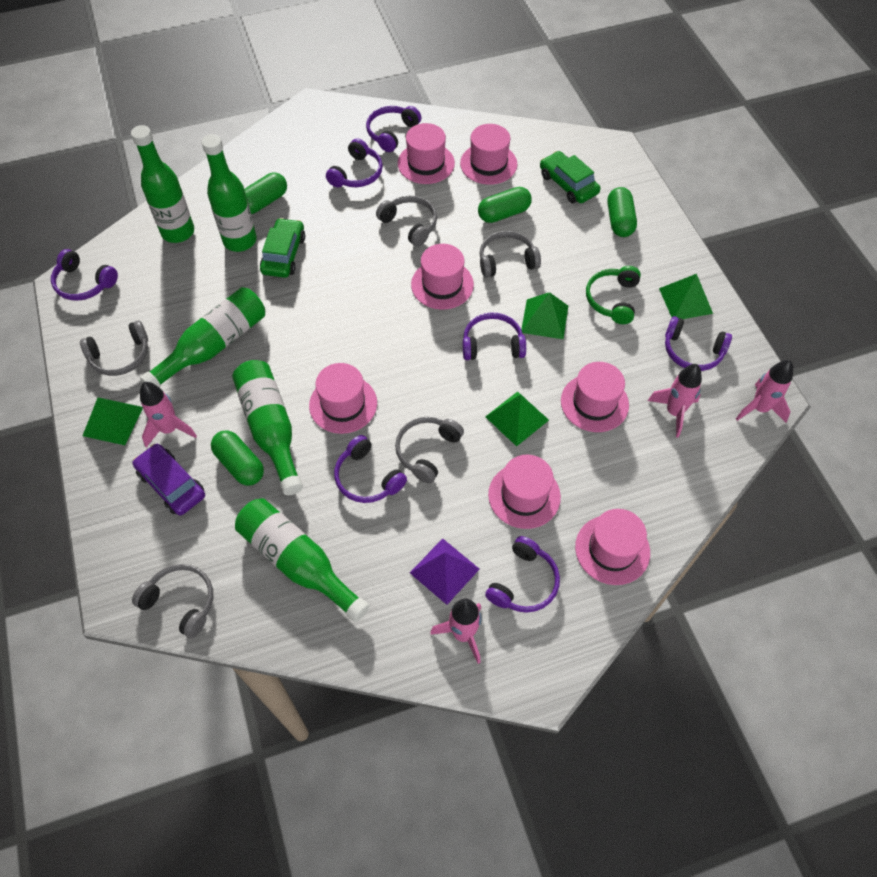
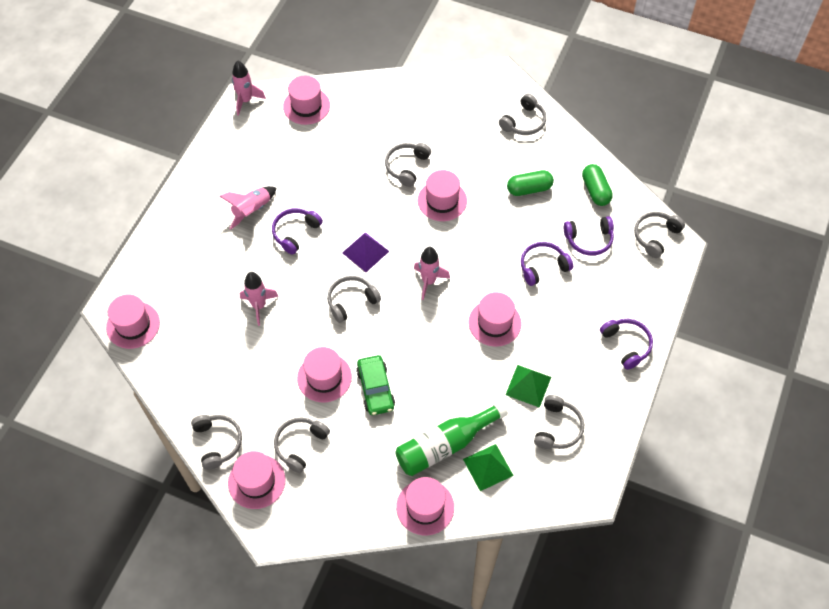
green bottle: [131,125,194,243] [140,287,265,387] [202,134,257,252] [232,360,303,495] [235,498,369,622] = 5 -> [395,401,508,476] = 1
green capsule: [211,430,264,486] [244,172,287,214] [478,187,532,223] [607,187,637,237] = 4 -> [507,170,554,196] [582,164,613,206] = 2
green car: [260,218,305,278] [540,151,601,203] = 2 -> [356,355,395,415] = 1
green headphones: [586,266,641,324] = 1 -> none = 0
green pyramid: [83,398,143,445] [485,391,549,446] [521,292,568,339] [659,274,713,319] = 4 -> [463,444,514,491] [505,365,551,408] = 2
grey headphones: [80,321,148,376] [132,564,213,638] [376,196,437,247] [395,417,464,483] [479,231,541,278] = 5 -> [191,415,242,470] [274,417,330,473] [327,276,381,323] [385,143,431,187] [499,94,546,135] [534,395,584,449] [634,212,685,258] = 7
purple car: [132,444,205,516] = 1 -> none = 0
purple headphones: [51,249,118,301] [326,138,383,188] [334,435,407,503] [366,106,422,152] [463,312,526,360] [485,536,560,613] [665,316,732,371] = 7 -> [272,208,323,255] [521,242,573,286] [564,216,614,256] [600,319,653,370] = 4

